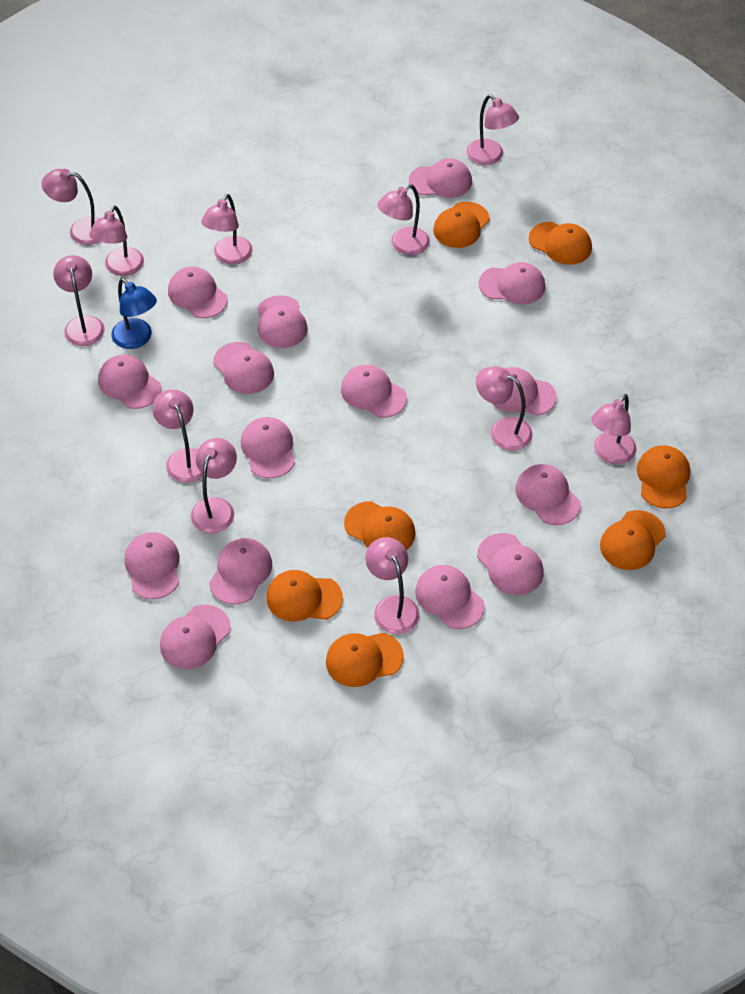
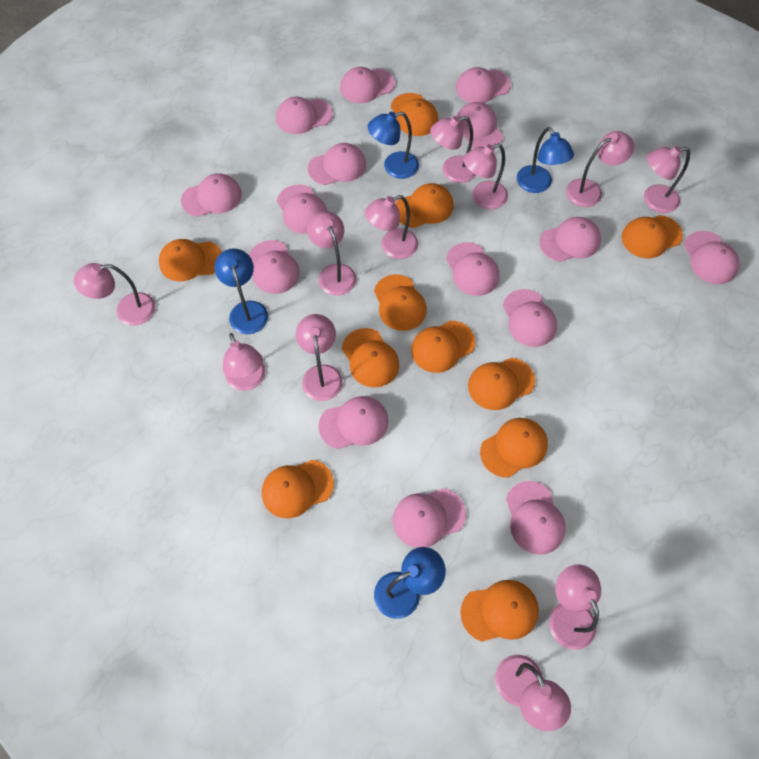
blue lamp: [111,278,157,349] = 1 -> [215,248,268,334] [368,112,419,179] [374,547,446,619] [517,127,574,193] = 4
orange cap: [267,570,343,622] [326,633,404,687] [344,501,416,550] [433,202,490,248] [529,222,592,265] [600,510,666,570] [637,445,690,508] = 7 -> [159,239,222,281] [262,460,334,518] [342,328,399,388] [374,274,427,331] [391,93,438,136] [396,183,454,228] [411,320,475,373] [460,580,539,642] [468,358,535,410] [480,418,548,478] [622,215,683,258] = 11

